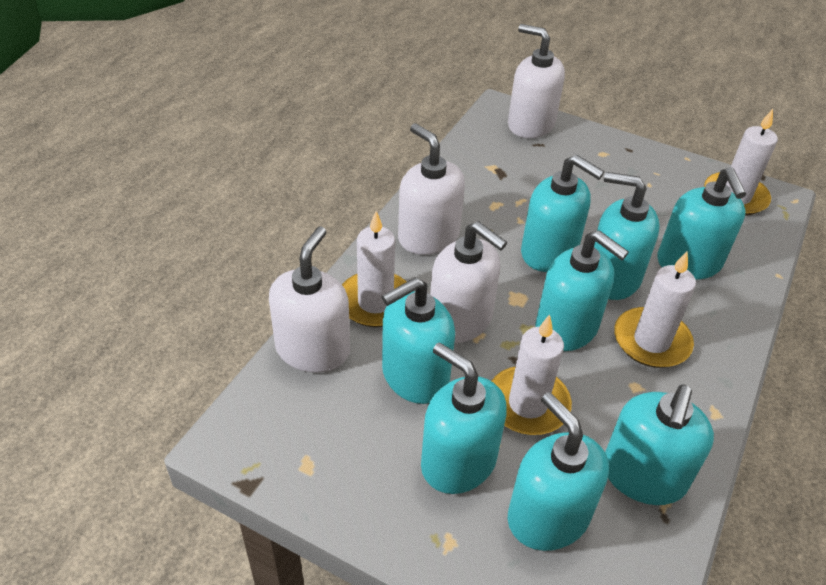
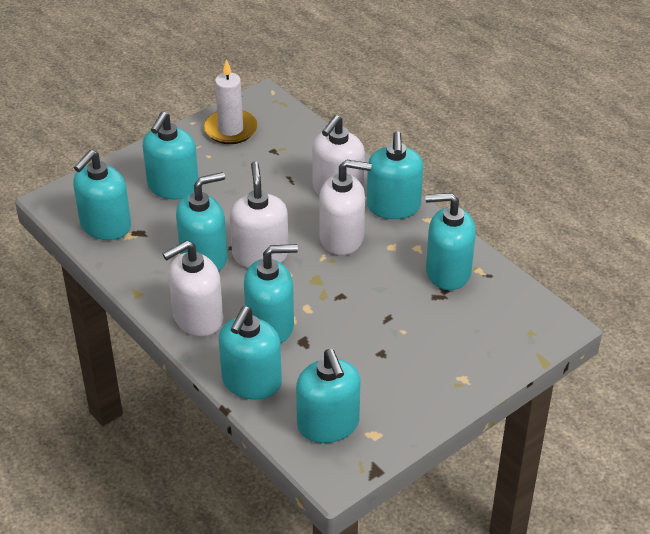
white candle: [342,211,406,327] [492,314,572,435] [614,251,696,368] [704,109,778,215] = 4 -> [204,59,258,144] = 1

